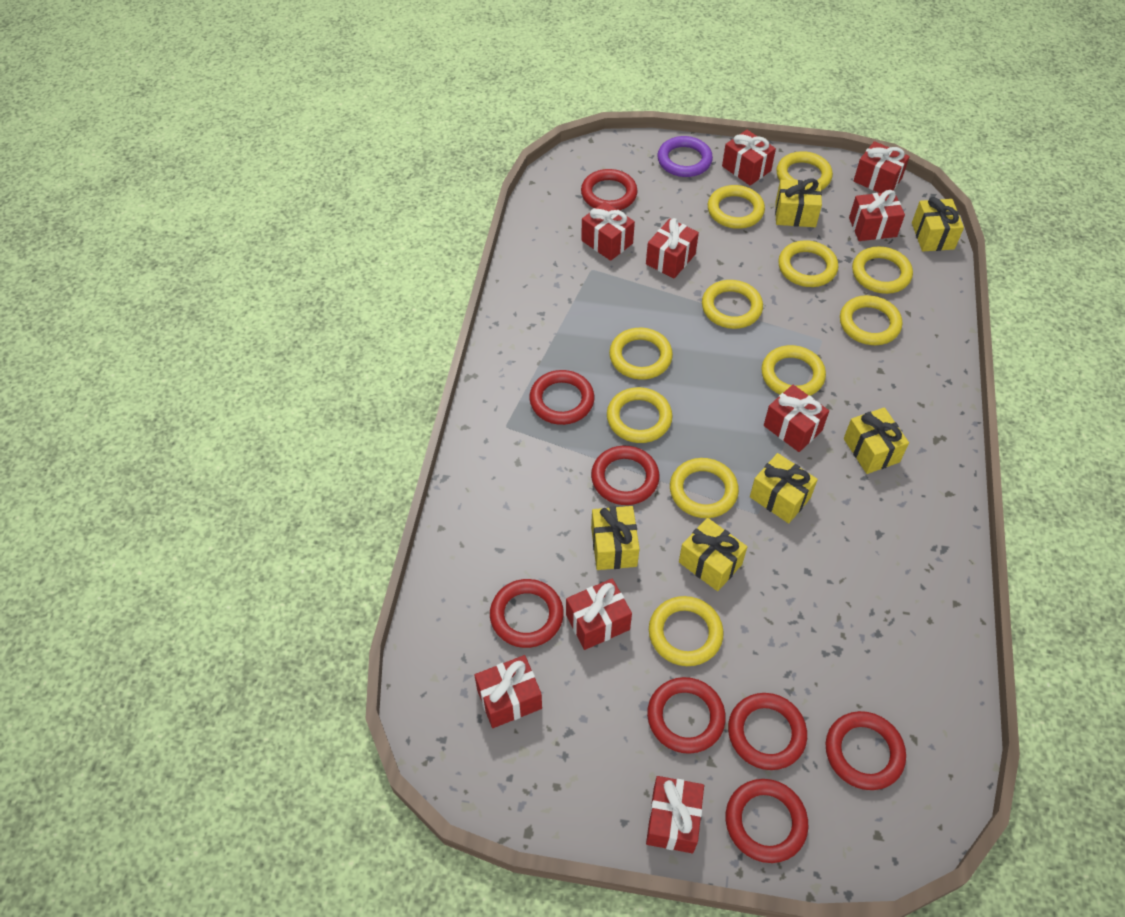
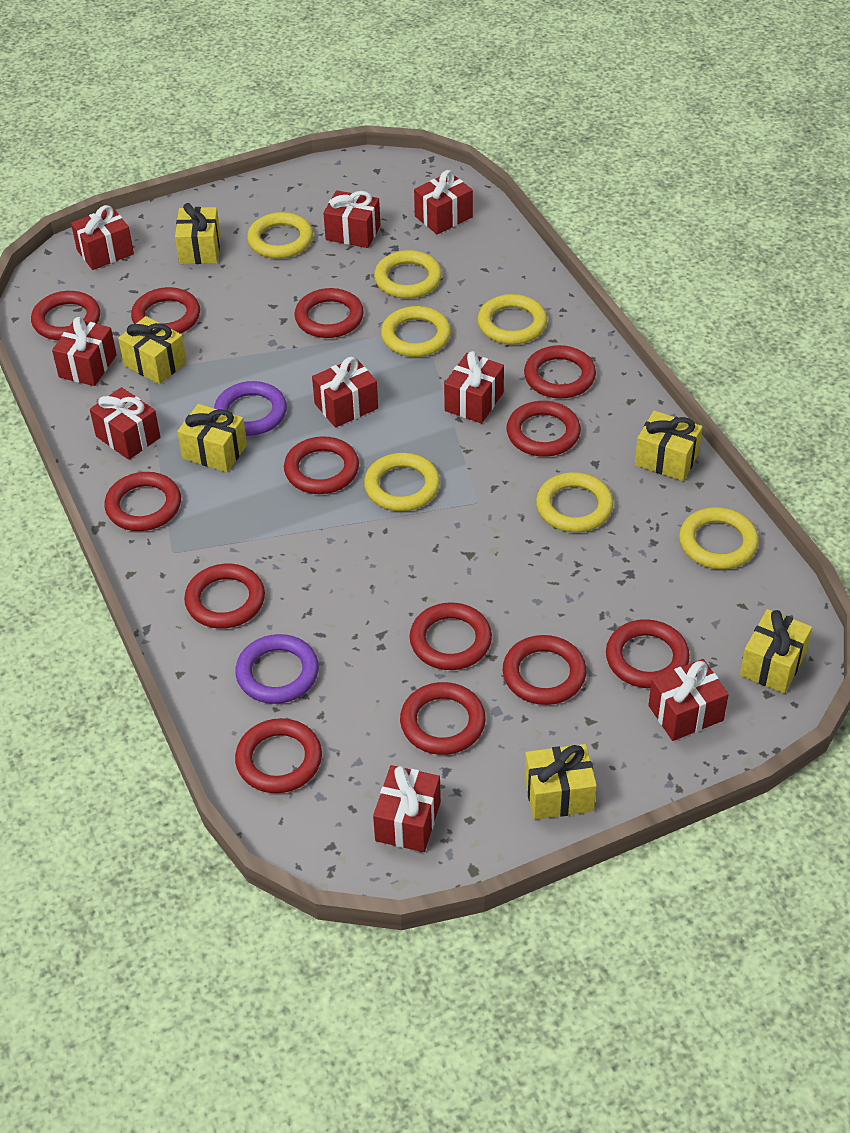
purple ring: [657,136,713,177] = 1 -> [214,381,287,436] [235,634,319,704] = 2
red ring: [490,579,564,648] [529,370,594,425] [581,169,638,210] [591,446,659,505] [647,677,726,754] [726,779,808,863] [728,693,807,770] [826,711,906,790] = 8 -> [31,291,100,340] [104,472,181,531] [131,287,200,334] [184,564,265,629] [235,718,322,793] [284,436,359,494] [295,288,364,338] [400,682,486,755] [409,602,492,670] [502,635,587,705] [507,401,581,457] [524,345,596,398] [606,619,690,688] = 13
yellow ring: [607,387,673,443] [609,328,673,380] [649,596,724,666] [670,458,739,518] [702,280,763,329] [708,185,765,229] [761,345,826,396] [776,151,833,190] [778,240,838,287] [840,295,902,345] [852,247,913,294] = 11 -> [247,212,313,259] [364,453,440,511] [374,250,442,299] [381,306,451,357] [478,294,547,345] [536,472,614,532] [679,507,759,569] = 7

